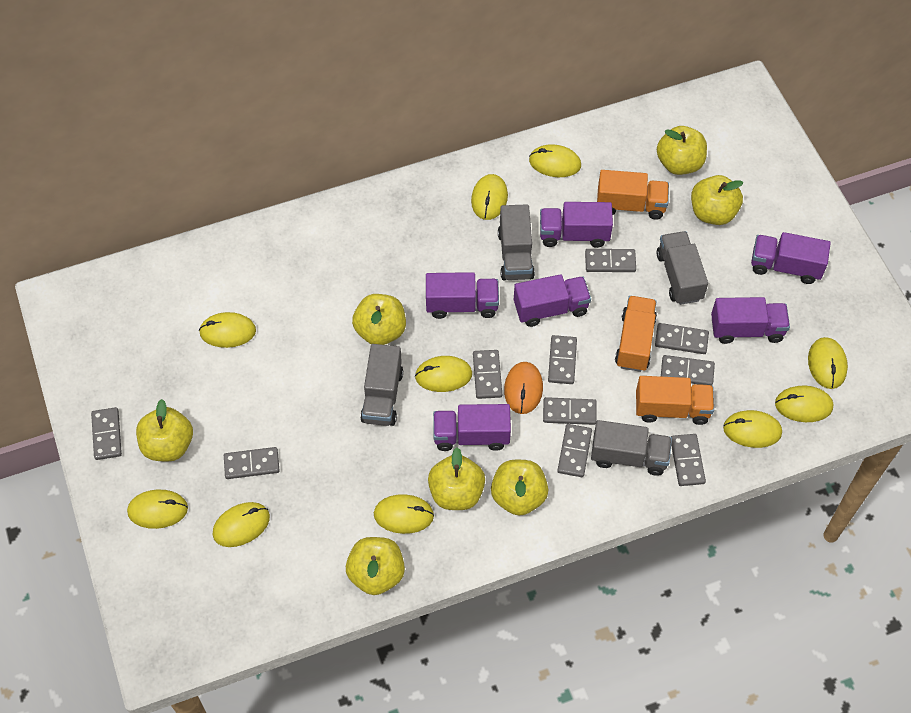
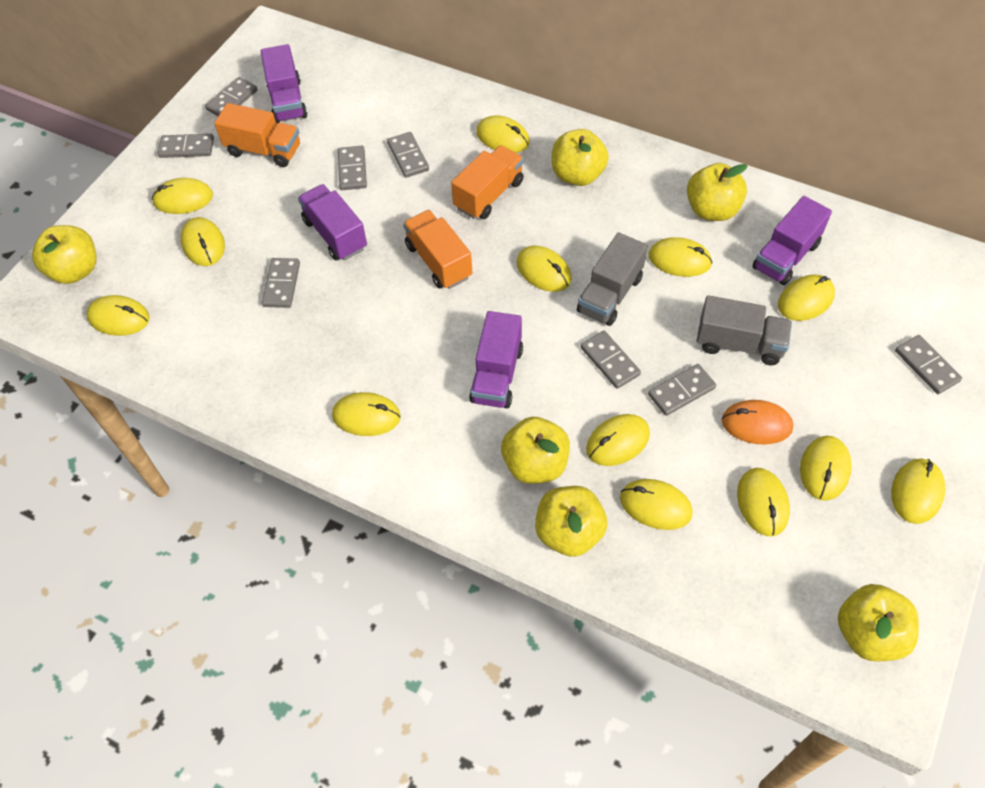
grey domino: [91,407,122,460] [224,447,280,479] [473,350,502,399] [543,397,597,425] [548,335,577,384] [557,424,592,477] [585,249,636,272] [655,323,709,354] [661,355,715,385] [671,434,706,486] = 10 -> [158,134,214,158] [205,77,258,116] [262,258,300,308] [338,146,367,190] [387,132,429,178] [581,331,641,389] [648,364,716,416] [895,335,962,394] = 8
grey truck: [360,344,403,426] [498,204,535,280] [591,420,672,476] [657,231,708,305] = 4 -> [577,232,647,326] [697,295,792,365] = 2
purple truck: [426,272,499,319] [433,404,511,451] [514,274,591,327] [540,202,613,248] [711,297,790,344] [751,232,831,284] = 6 -> [261,44,307,124] [298,184,367,260] [469,311,523,408] [752,196,832,285] = 4
yellow apple: [136,399,193,462] [346,537,405,595] [352,294,406,345] [428,447,485,510] [491,460,548,516] [657,126,707,175] [691,175,743,225] = 7 -> [32,225,96,284] [501,417,570,484] [535,486,607,557] [552,129,609,186] [687,163,748,221] [838,584,919,662] = 6
yellow mouse: [127,490,188,529] [199,312,256,348] [213,502,270,547] [374,494,434,534] [415,356,472,392] [471,174,508,220] [529,144,581,177] [723,410,782,448] [775,385,833,422] [808,337,848,389] = 10 -> [86,295,150,336] [152,178,213,214] [181,217,225,266] [332,392,401,436] [476,115,530,153] [516,246,572,292] [586,414,650,466] [620,479,693,530] [649,237,713,277] [737,468,790,536] [778,275,835,321] [800,436,852,501] [891,459,946,524] = 13

